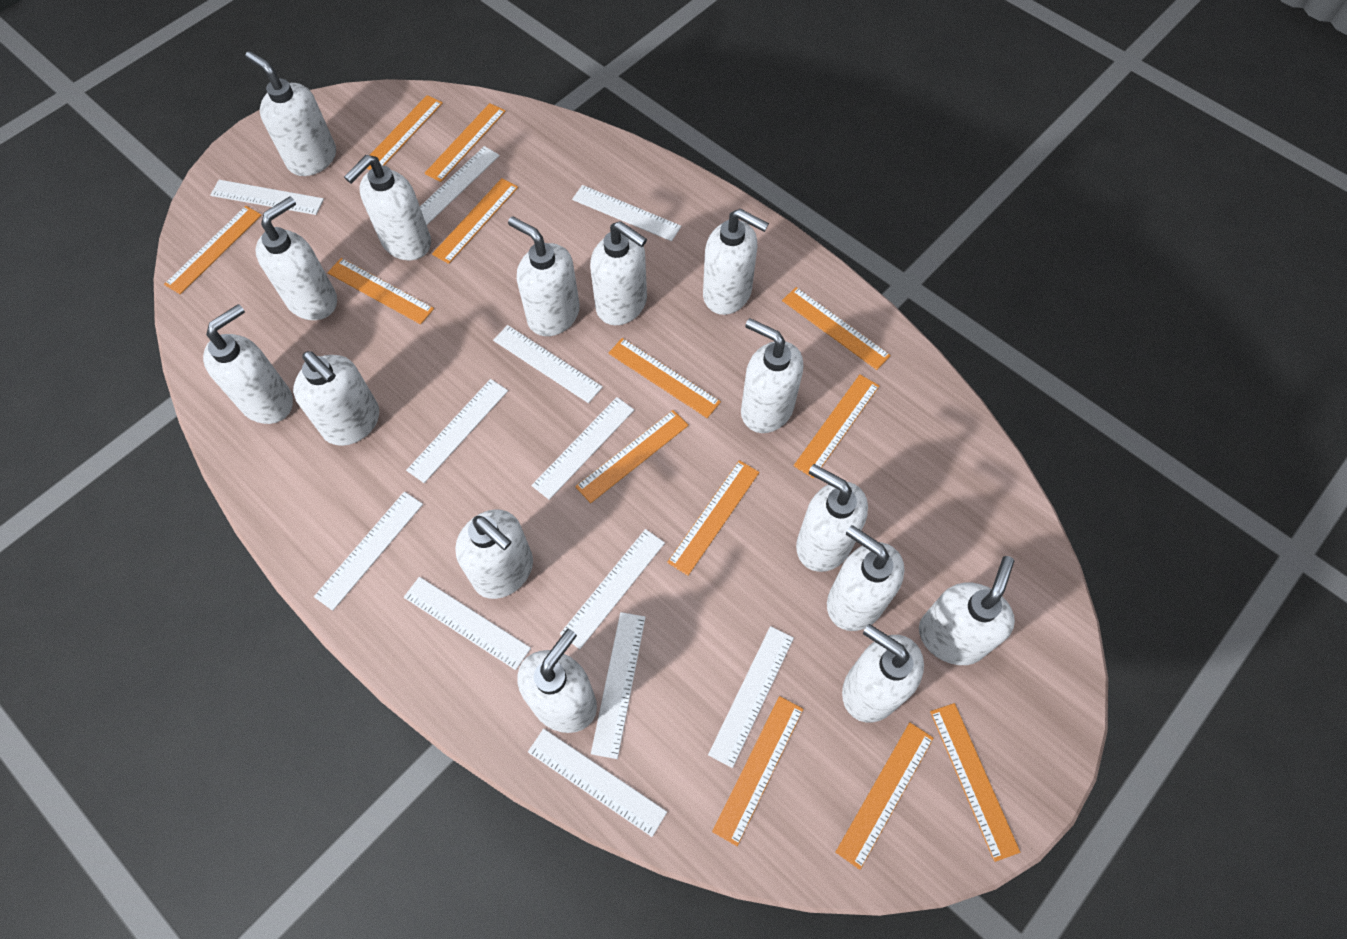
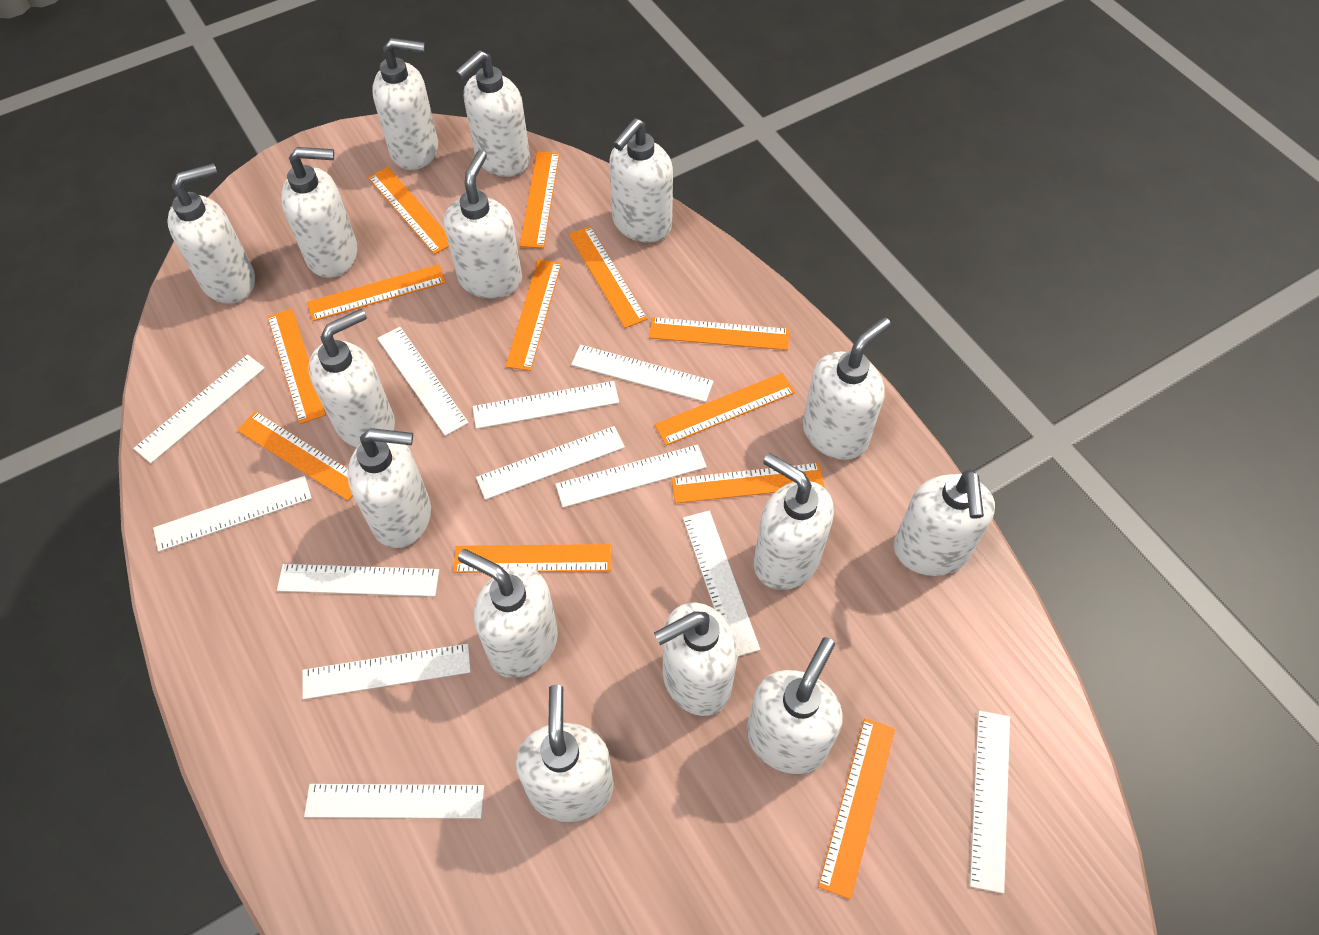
orange ruler: [164,206,262,294] [327,258,434,324] [367,95,443,170] [425,103,506,182] [432,178,518,264] [575,410,689,503] [608,338,721,418] [667,460,759,576] [712,696,803,846] [782,287,891,370] [794,375,879,478] [835,723,934,870] [930,703,1020,862] = 13 -> [237,411,353,501] [268,309,326,424] [307,264,446,321] [368,167,449,254] [453,544,612,573] [505,259,562,371] [520,152,560,248] [569,226,648,328] [649,317,789,350] [654,373,795,446] [672,463,825,503] [818,718,895,899] = 12

